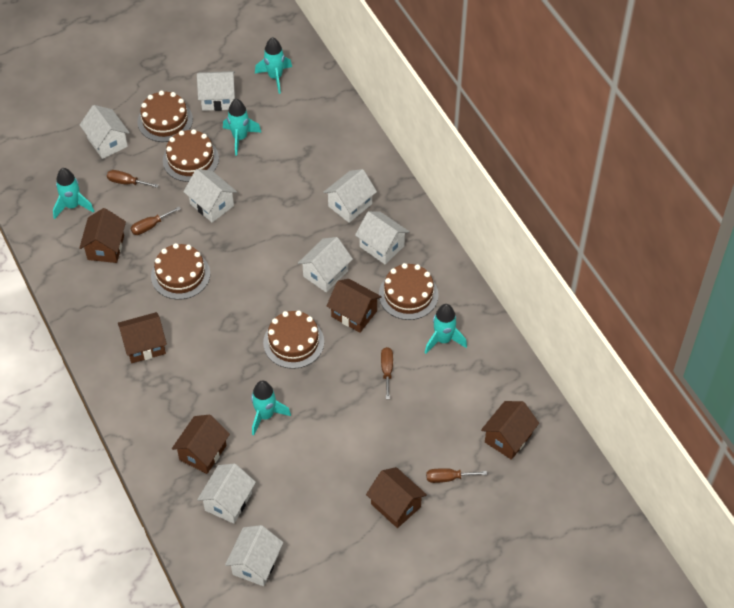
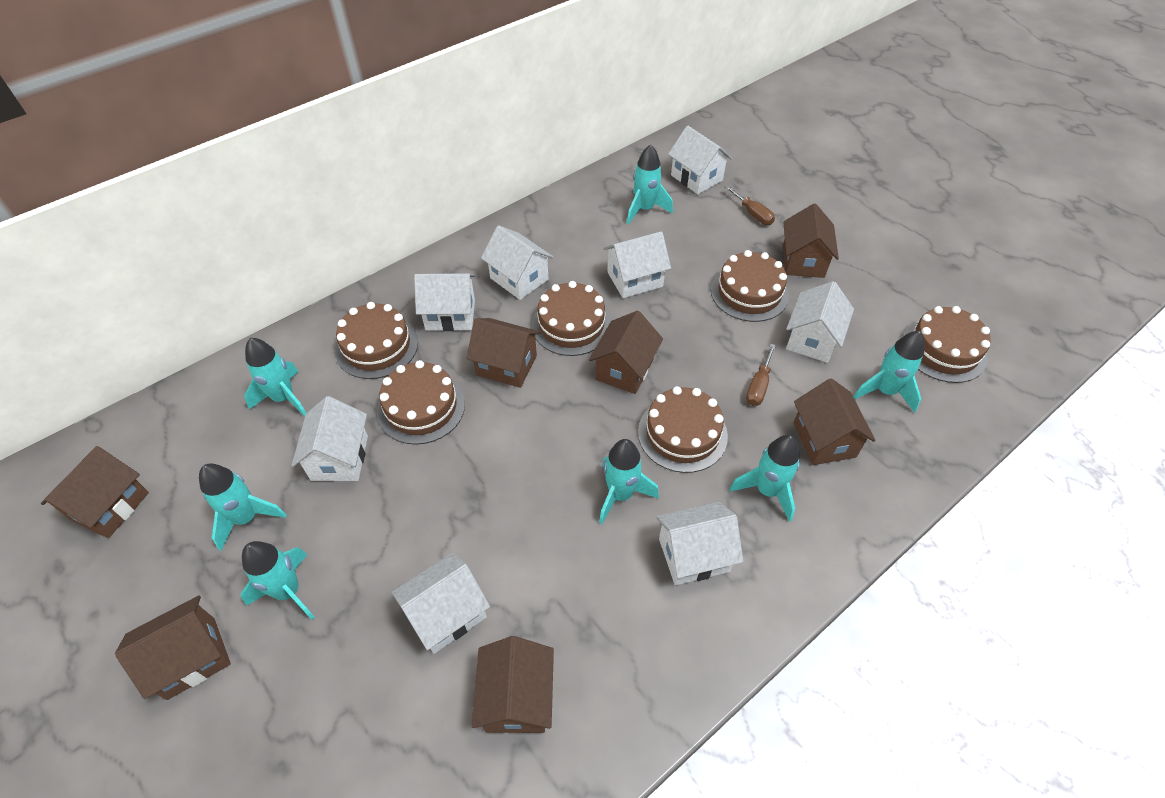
brown cake: [137,91,193,142] [151,243,210,300] [163,129,219,182] [263,310,324,369] [379,263,439,320] = 5 -> [335,302,418,379] [377,360,465,445] [532,281,611,356] [638,386,728,473] [711,250,789,322] [902,306,991,383] = 6
brown house: [79,208,126,263] [118,312,167,363] [172,415,230,474] [327,279,382,333] [366,467,427,528] [481,401,539,460] = 6 -> [41,446,149,538] [115,595,231,700] [466,318,541,388] [472,636,554,733] [589,311,663,394] [783,204,839,278] [793,378,875,465] = 7
brown screwdriver: [107,170,159,188] [131,207,181,235] [381,347,393,399] [426,468,487,483] = 4 -> [725,185,775,225] [746,344,776,406] = 2
turquoise rocket: [53,168,94,219] [223,99,261,156] [251,381,291,436] [255,37,292,94] [425,304,467,354] = 5 -> [199,464,286,551] [241,541,315,620] [244,338,306,416] [599,439,659,524] [627,144,673,224] [729,435,800,522] [853,331,925,413] = 7

